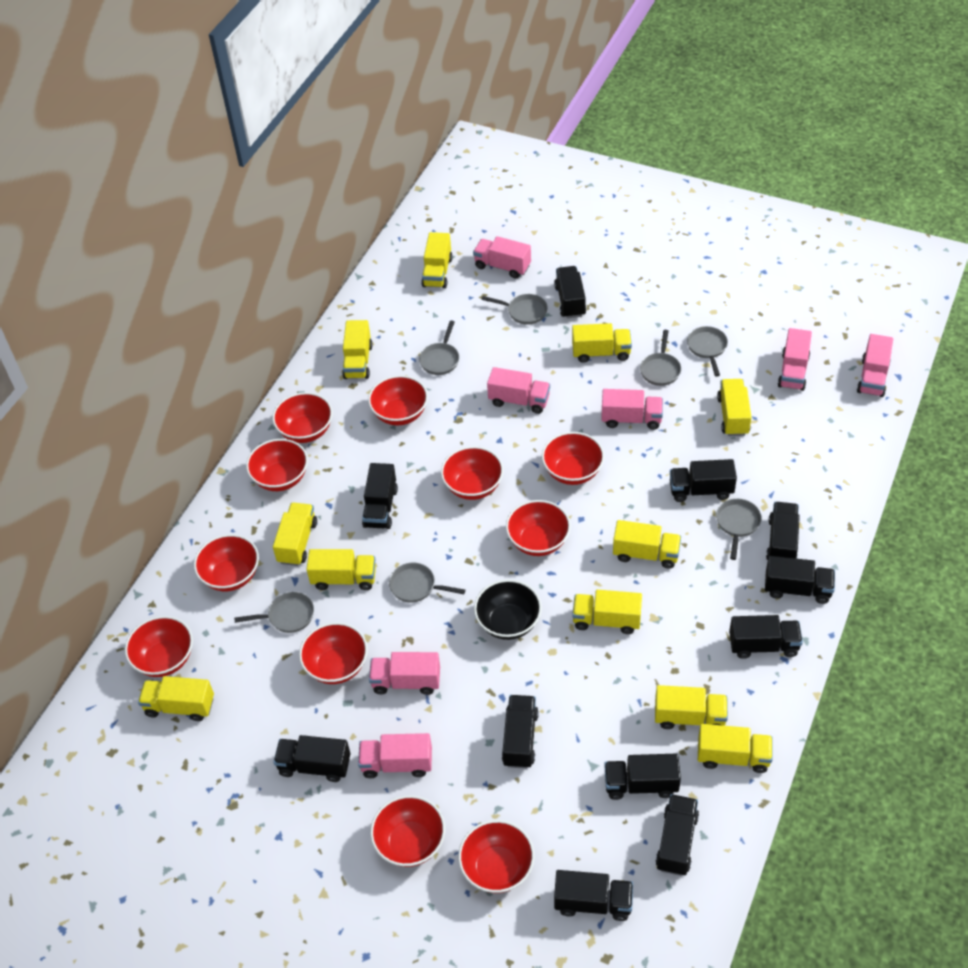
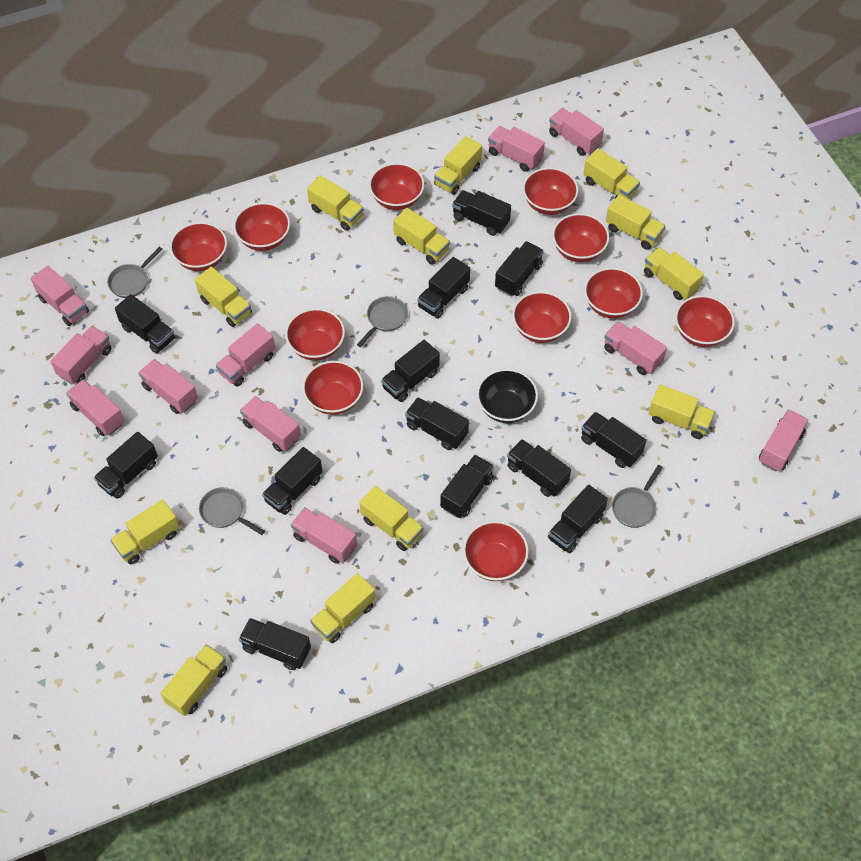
black truck: [274,735,350,782] [362,463,398,529] [502,695,539,769] [554,266,586,318] [554,870,633,921] [604,754,681,800] [656,794,699,876] [670,459,737,502] [729,615,803,659] [765,556,835,604] [766,502,800,560] = 11 -> [94,432,158,499] [115,294,175,354] [239,618,311,670] [262,447,323,515] [381,340,440,402] [405,397,469,450] [417,257,470,319] [440,455,494,518] [452,190,511,236] [495,241,544,296] [507,439,571,497] [548,485,608,553] [581,412,646,468] = 13
grey pan: [234,592,314,633] [389,563,465,602] [419,320,459,375] [481,294,548,325] [640,330,681,386] [687,326,728,377] [716,499,762,560] = 7 -> [107,247,163,298] [199,487,265,535] [357,296,408,347] [612,465,663,528] = 4
pink truck: [358,733,432,778] [369,652,440,695] [473,236,531,279] [487,367,550,414] [601,389,663,430] [778,328,812,391] [857,334,893,397] = 7 -> [31,266,89,326] [50,326,112,384] [66,379,125,436] [138,359,198,414] [216,323,275,387] [240,396,301,452] [291,507,357,564] [488,126,545,172] [549,108,604,156] [604,322,667,375] [759,410,809,472] = 11
yellow truck: [138,676,214,721] [273,503,317,566] [306,549,376,590] [342,320,373,379] [421,232,453,288] [572,323,632,363] [572,590,642,634] [613,520,681,569] [655,685,728,729] [698,724,773,773] [717,379,752,436] = 11 -> [110,500,180,564] [160,644,227,716] [195,267,252,327] [307,175,364,231] [310,573,376,643] [359,486,424,551] [393,208,450,265] [434,136,482,195] [583,149,640,199] [606,195,665,250] [644,247,704,300] [648,384,715,439] = 12

